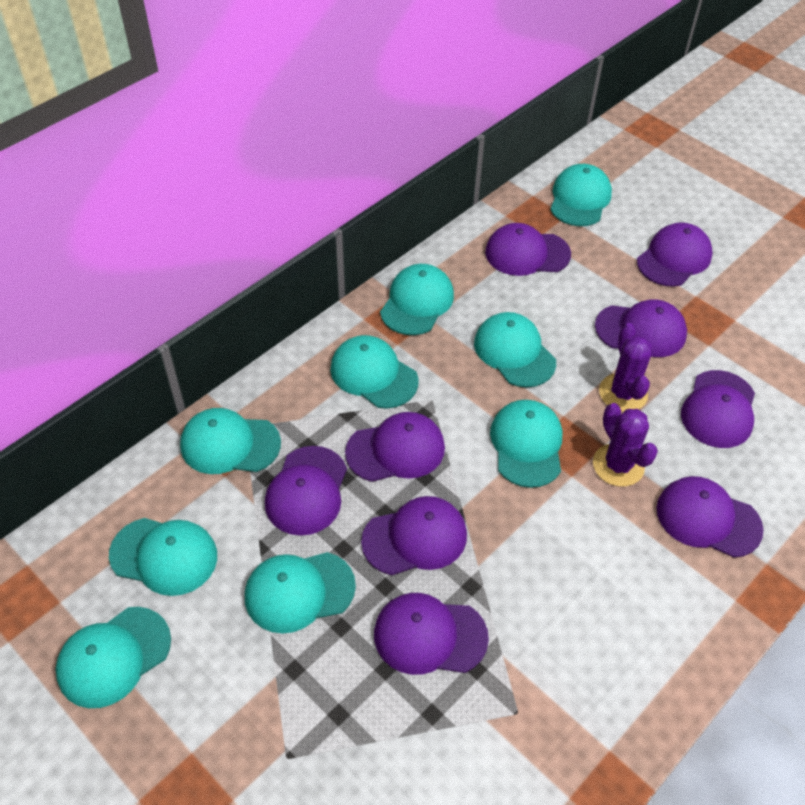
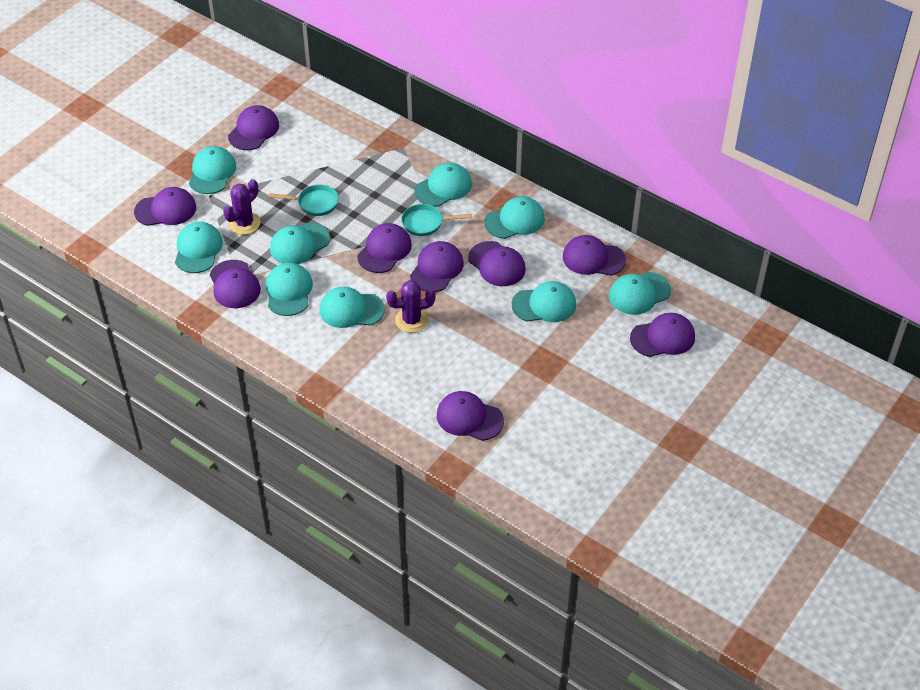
turquoise pan: none = 0 -> [269,184,339,216] [401,204,472,236] = 2

